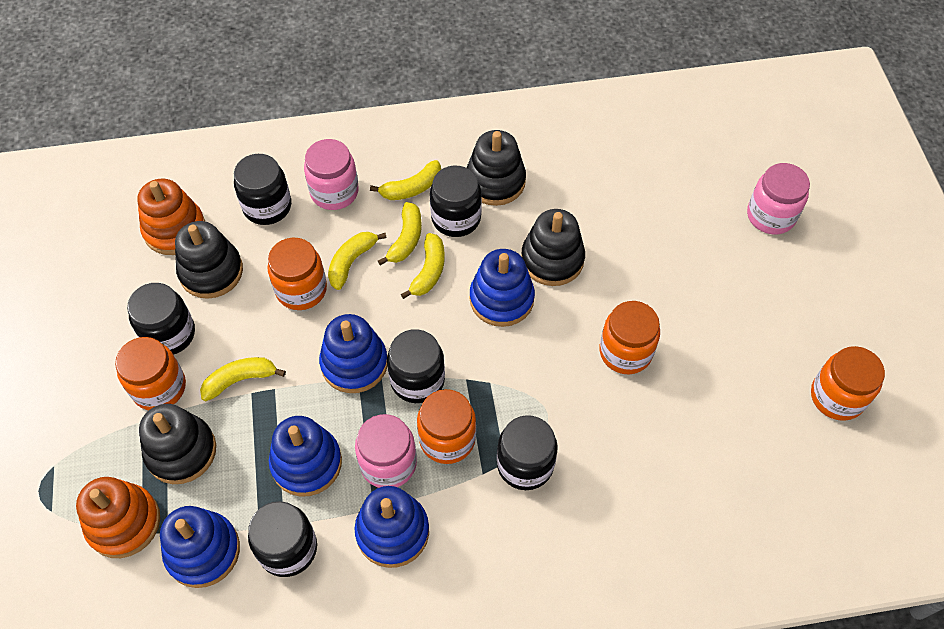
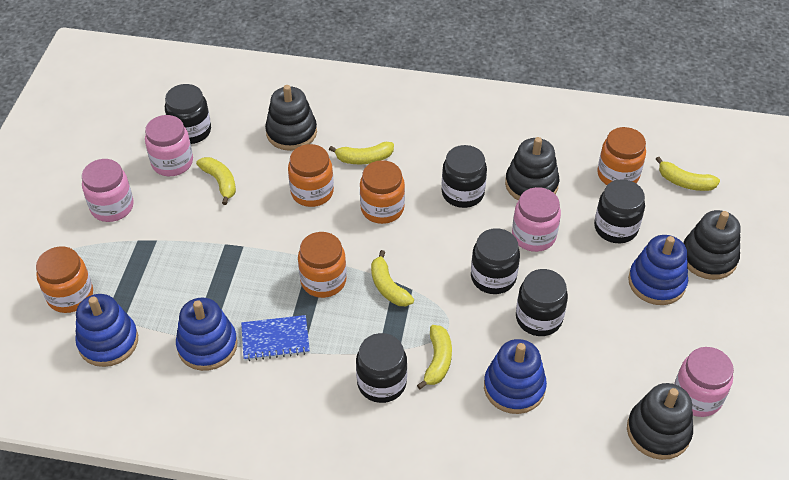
blue notebook: none = 0 -> [241,315,310,361] = 1
blue stacking toy: [160,506,240,588] [269,416,342,497] [319,314,387,393] [354,486,429,568] [470,249,535,327] = 5 -> [75,294,138,367] [176,298,238,371] [484,339,547,414] [628,235,688,305] = 4
orange stacking toy: [76,477,160,558] [137,178,205,255] = 2 -> none = 0
pink jar: [304,139,359,210] [355,414,417,488] [747,163,810,234] = 3 -> [82,159,134,222] [145,115,193,176] [512,187,561,252] [674,347,734,417] = 4

